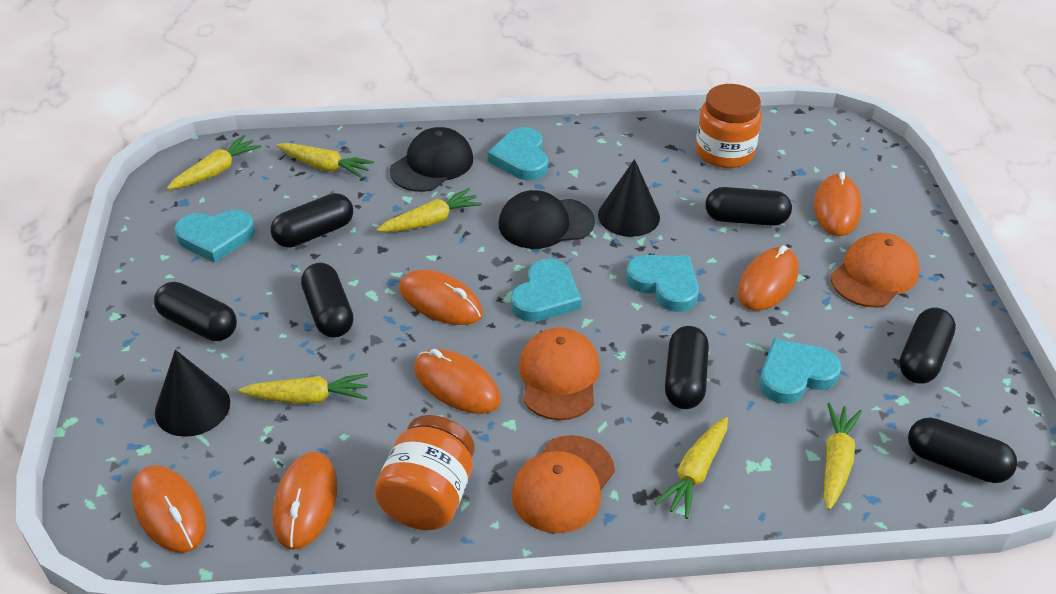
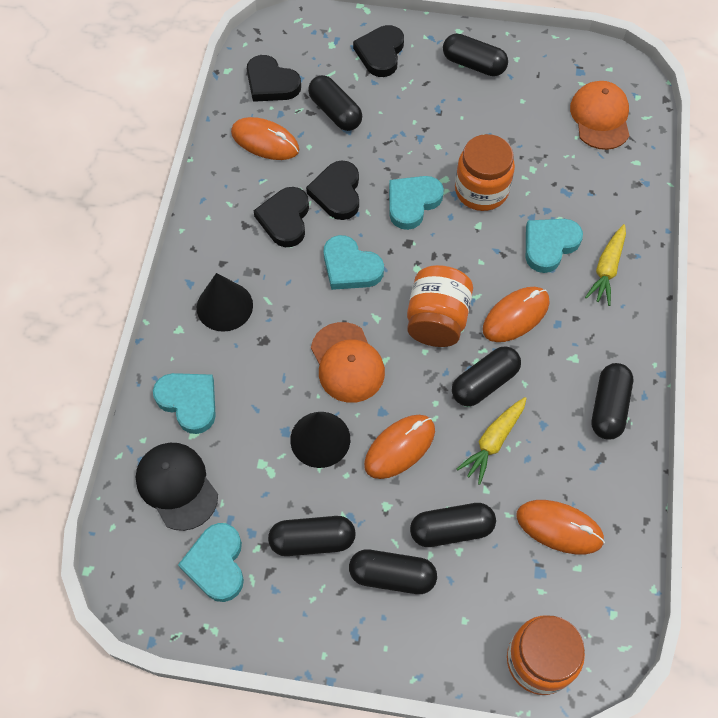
black cap: [390,127,473,192] [499,190,595,249] = 2 -> [136,443,218,531] = 1
black heart: none = 0 -> [247,55,301,102] [254,187,309,247] [306,160,359,220] [353,25,404,77] = 4
orange cap: [512,435,615,533] [519,327,600,420] [830,233,920,308] = 3 -> [311,322,385,403] [570,81,629,150] = 2
orange jar: [374,415,475,530] [696,84,762,168] = 2 -> [407,265,473,347] [455,134,515,211] [507,615,585,695] = 3
orange mouse: [132,465,206,553] [273,452,337,550] [400,270,483,325] [415,349,501,414] [738,245,799,311] [814,171,862,236] = 6 -> [231,117,299,160] [364,415,435,479] [483,287,549,342] [516,500,605,554] = 4
yellow carrot: [167,135,261,190] [238,373,368,404] [276,143,374,178] [377,188,482,232] [655,417,728,519] [824,403,862,510] = 6 -> [457,397,527,485] [585,224,626,306] = 2

